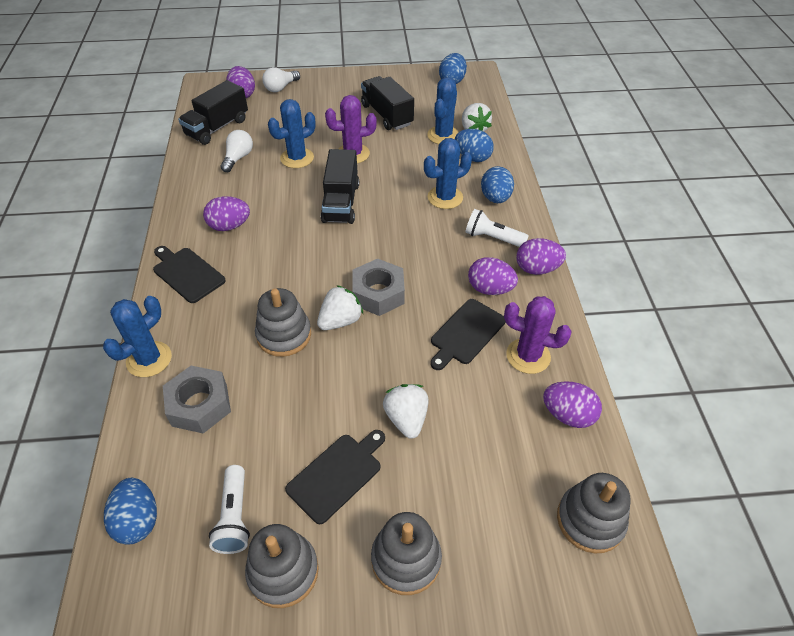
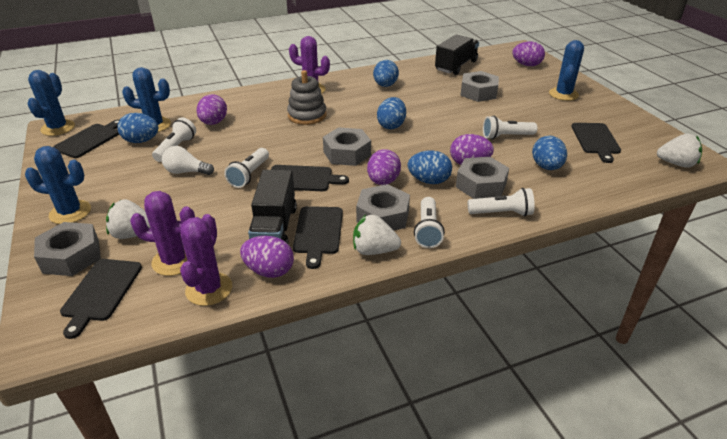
black cutting board: [153,246,226,303] [285,430,385,524] [430,299,506,370] = 3 -> [53,119,120,158] [60,259,142,339] [271,165,349,191] [293,206,343,269] [572,123,621,163] = 5
black truck: [178,80,248,145] [321,149,359,224] [361,76,414,130] = 3 -> [248,170,297,244] [435,34,479,75] = 2
blue egg: [104,478,157,545] [439,53,467,84] [455,129,494,162] [481,166,514,203] = 4 -> [117,113,158,143] [373,60,399,87] [377,97,406,129] [408,150,452,184] [532,135,567,170] = 5
grey nut: [163,366,231,434] [352,259,405,316] = 2 -> [34,222,101,276] [323,127,371,166] [356,184,410,230] [456,157,509,199] [460,71,499,102] = 5
grey stacking toy: [245,524,319,608] [255,288,311,357] [371,512,442,595] [557,473,631,553] = 4 -> [287,70,326,125] = 1
purple cactus: [325,95,377,163] [504,296,572,374] = 2 -> [130,191,195,276] [180,214,232,306] [289,36,330,94] = 3
white flashlight: [209,465,250,554] [466,209,529,247] = 2 -> [152,117,196,162] [224,148,269,188] [414,197,445,248] [468,188,535,216] [483,116,537,140] = 5
white light bulb: [220,130,253,172] [262,67,300,92] = 2 -> [162,146,214,175] = 1

